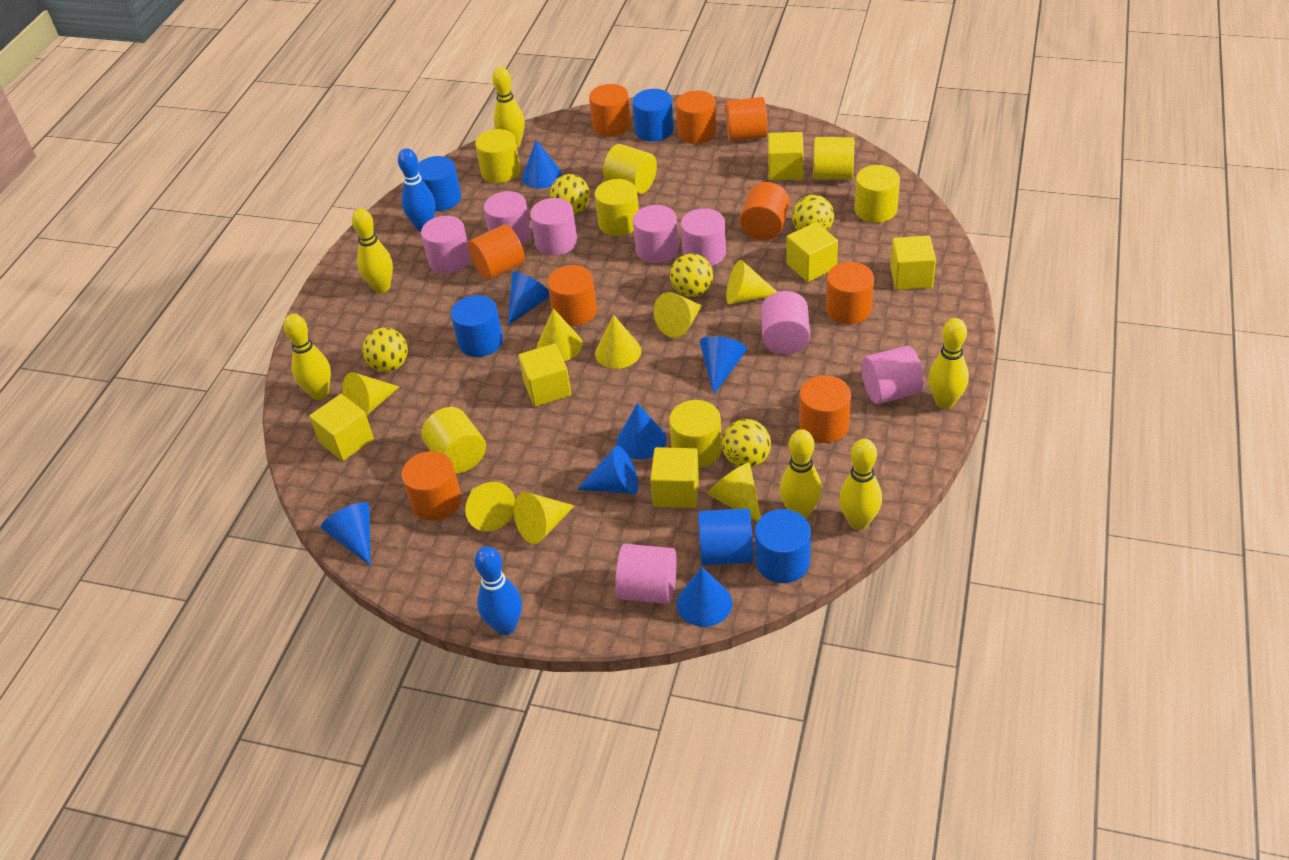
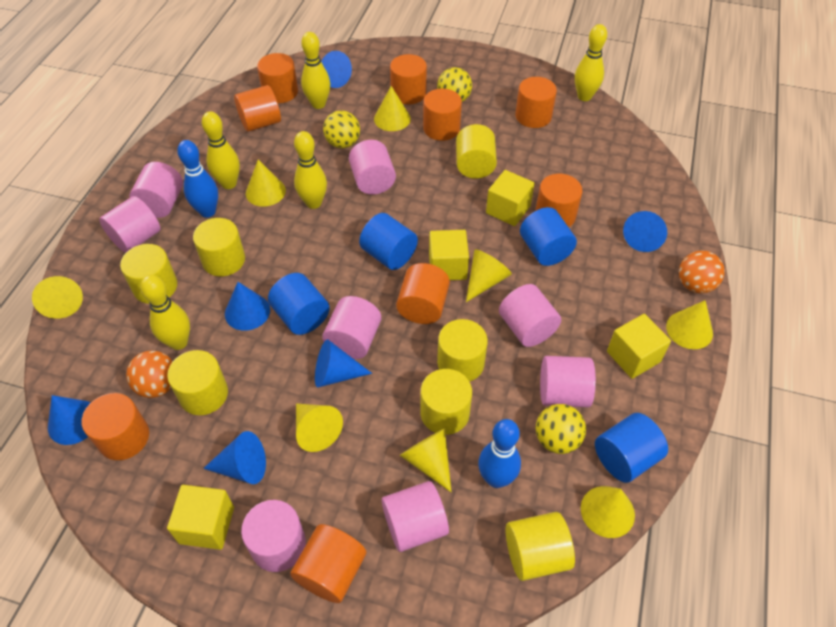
blue cone: [321,502,371,565] [508,272,550,325] [522,140,562,189] [577,446,638,494] [617,403,667,459] [677,567,732,627] [700,336,747,394] = 7 -> [48,395,90,445] [203,431,266,484] [225,282,270,331] [315,339,372,388] [321,51,352,88] [623,211,667,252] = 6
blue cylinder: [418,156,461,211] [451,295,503,357] [632,89,674,142] [698,508,753,566] [755,509,811,583] = 5 -> [268,273,330,335] [359,213,418,270] [520,207,577,266] [595,413,668,483] = 4
orange ball: none = 0 -> [126,351,173,398] [679,250,725,294] = 2
yellow ball: [362,328,408,372] [550,174,590,214] [670,254,713,297] [722,419,771,468] [792,195,834,231] = 5 -> [323,110,360,148] [437,67,472,102] [536,404,586,454] = 3
yellow bowling pin: [284,314,331,400] [352,208,393,293] [492,67,525,148] [780,429,822,519] [839,439,882,530] [928,318,969,409] = 6 -> [140,275,190,350] [202,111,240,189] [294,131,327,209] [301,32,330,109] [575,24,607,101] = 5
yellow cube: [309,394,374,461] [518,344,571,407] [650,447,699,508] [768,132,804,180] [786,222,838,282] [890,236,936,290] = 6 -> [167,485,234,550] [429,230,469,280] [486,170,535,226] [607,314,671,379] = 4

